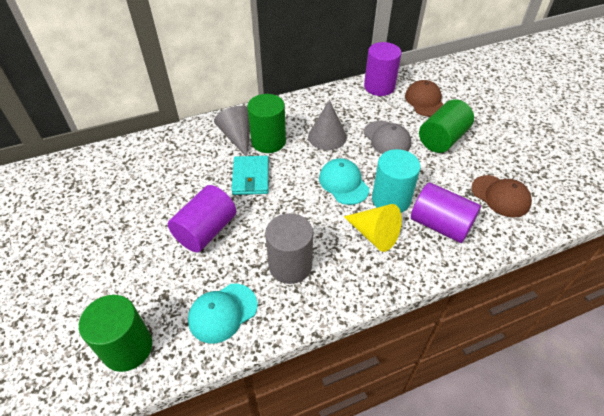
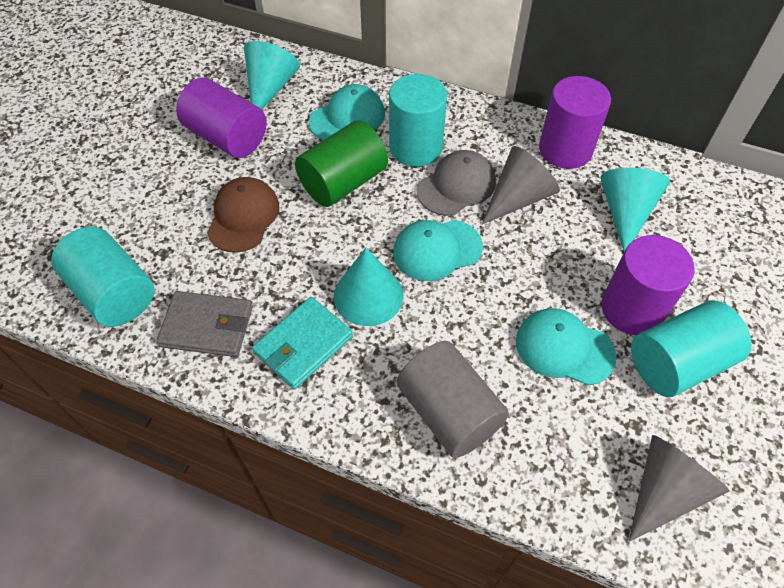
brown cap: [405,80,444,117] [471,175,532,217] = 2 -> [207,177,279,253] = 1
green cylinder: [79,295,152,372] [247,94,286,153] [419,99,474,153] = 3 -> [295,120,388,207] = 1
grey wallet: none = 0 -> [157,291,253,357] = 1
turquoise cap: [188,284,258,343] [319,158,369,205] = 2 -> [309,84,385,140] [393,220,483,281] [516,308,616,386] = 3
turquoise cone: none = 0 -> [244,41,300,109] [334,248,403,326] [600,168,670,252] = 3
turquoise cylinder: [372,149,421,213] = 1 -> [51,227,154,327] [389,74,447,167] [631,300,752,397] = 3
yellow cone: [344,204,402,252] = 1 -> none = 0

